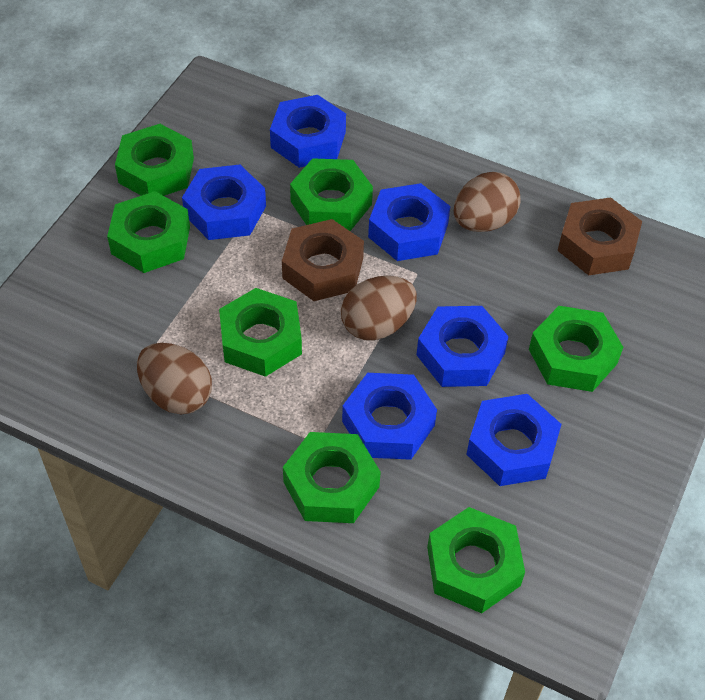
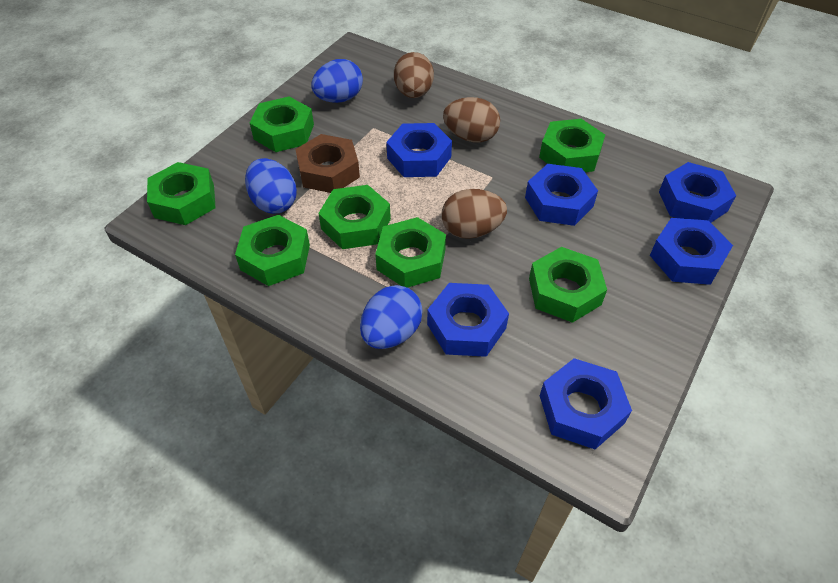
blue egg: none = 0 -> [245,158,297,214] [312,59,363,103] [360,285,423,349] = 3
brown nut: [282,219,364,301] [558,197,642,276] = 2 -> [295,134,360,193] = 1

